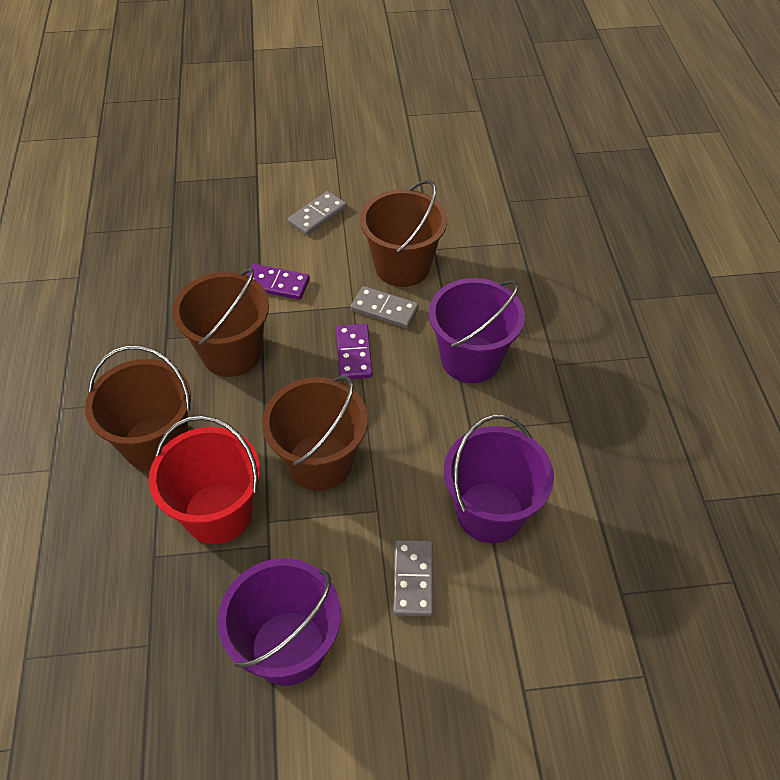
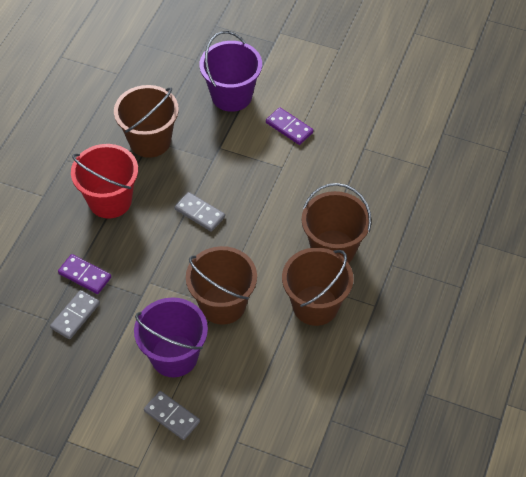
purple bucket: [218,558,341,686] [429,278,525,383] [444,415,554,543] = 3 -> [134,297,208,377] [199,31,262,112] = 2

